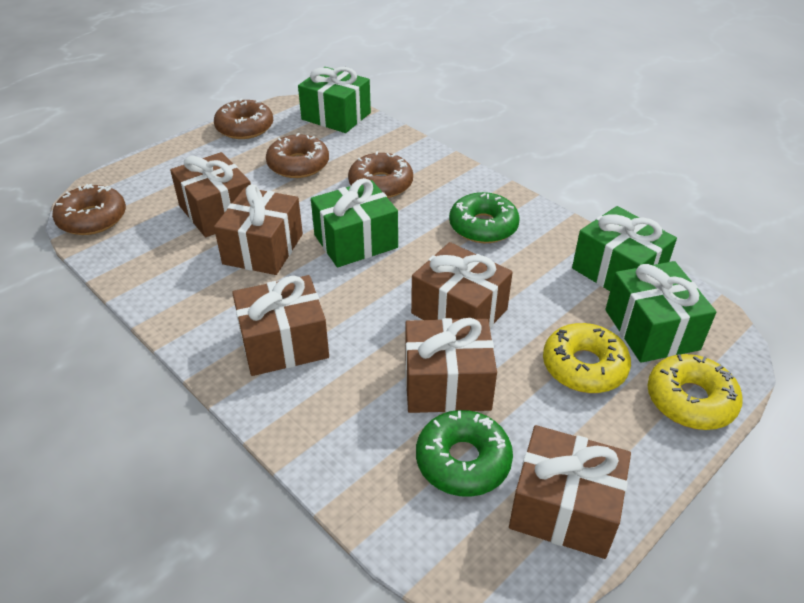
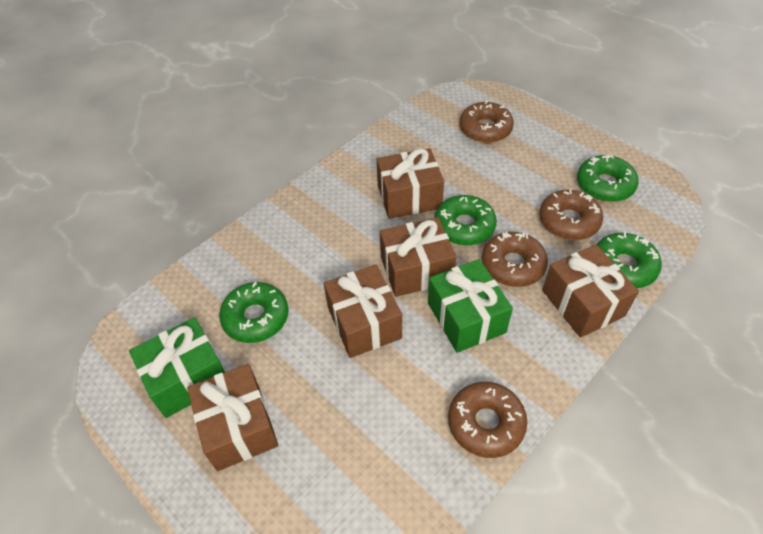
brown gift: [170,152,251,237] [214,184,303,275] [232,275,329,376] [405,318,497,413] [411,242,513,328] [509,425,631,559] = 6 -> [187,364,278,471] [324,264,402,358] [377,148,444,219] [380,217,456,297] [542,245,639,338] = 5
green donut: [416,410,513,497] [449,192,520,243] = 2 -> [219,282,289,343] [435,195,497,245] [577,154,639,202] [597,233,662,288] = 4
green gift: [298,67,371,133] [311,178,398,267] [572,206,677,291] [605,261,716,363] = 4 -> [129,317,225,418] [428,259,513,353] = 2
yellow donut: [543,323,631,393] [647,354,743,430] = 2 -> none = 0

